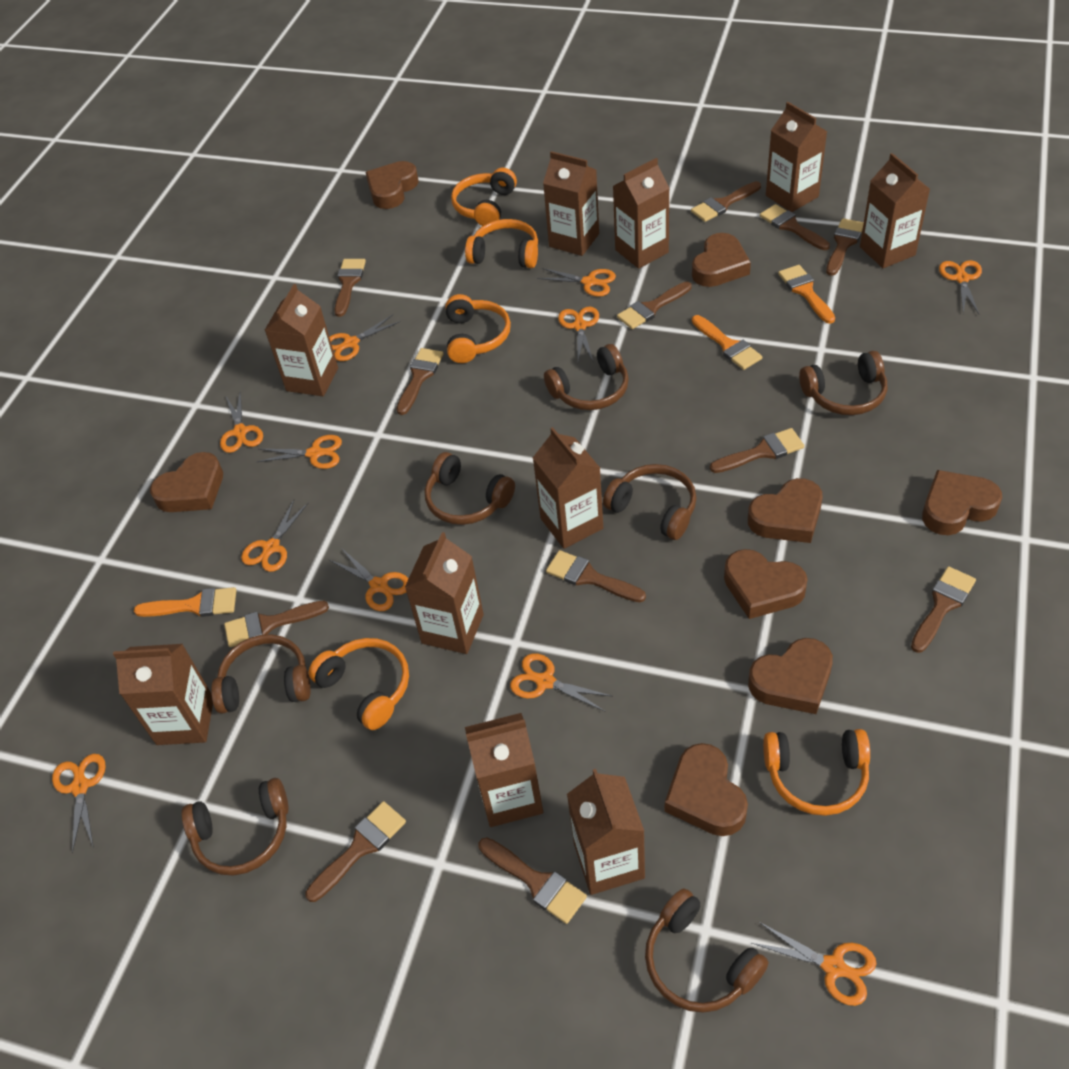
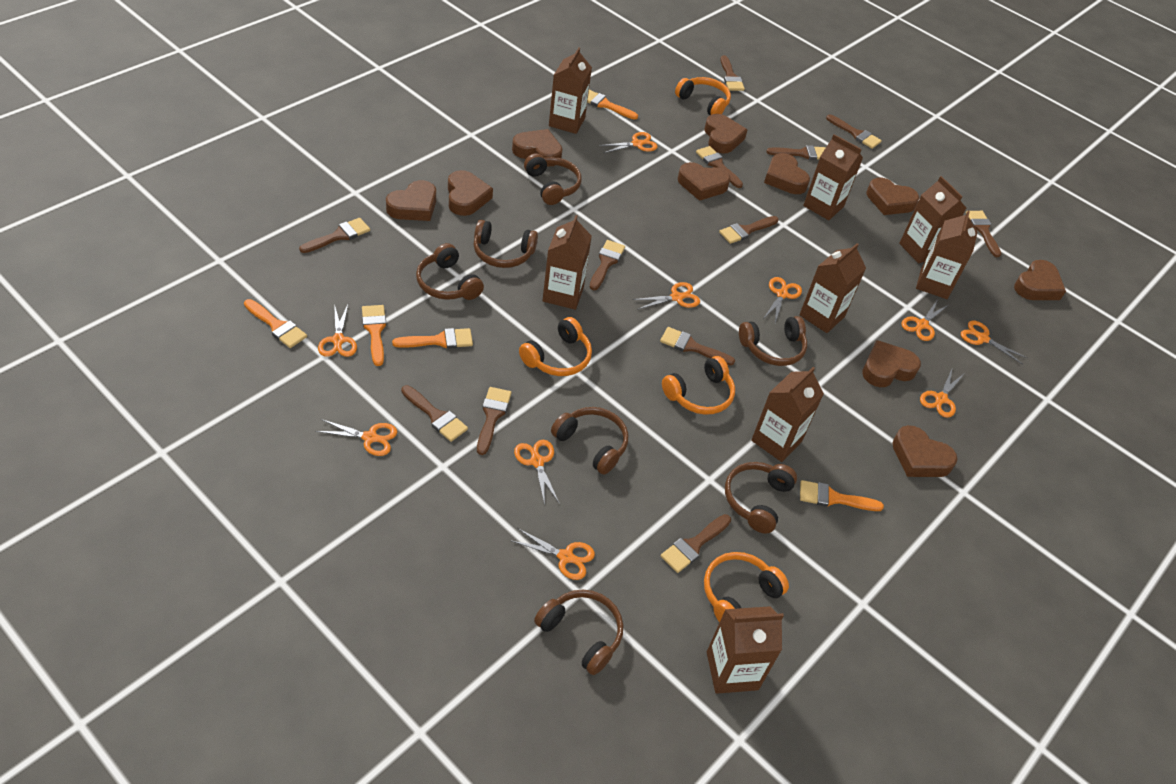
brown carton: [113,644,213,745] [265,284,338,396] [405,532,484,654] [465,713,543,827] [533,427,603,549] [543,151,599,256] [567,769,645,895] [613,158,669,269] [766,102,827,212] [860,153,930,268] = 10 -> [542,215,592,310] [549,47,592,134] [707,606,784,694] [751,367,824,462] [799,243,866,333] [803,134,863,220] [899,176,966,263] [916,211,978,299] = 8
brown heart: [150,452,223,512] [365,161,419,209] [665,743,748,836] [692,233,751,287] [724,549,808,619] [748,478,823,543] [748,638,833,714] [922,470,1002,535] = 8 -> [386,180,436,221] [448,170,493,216] [512,129,563,166] [678,162,730,201] [704,114,747,154] [764,153,810,194] [862,340,921,387] [866,178,919,215] [892,425,958,477] [1014,260,1066,300] = 10
orange brush: [134,587,236,617] [692,315,762,370] [778,265,835,324] = 3 -> [244,299,307,348] [362,305,386,366] [392,328,473,349] [587,90,638,120] [800,480,884,511] = 5
orange headphones: [309,638,409,730] [446,294,511,363] [451,168,517,226] [465,219,538,268] [763,729,870,816] = 5 -> [519,317,592,376] [662,356,735,415] [675,77,731,115] [704,552,789,623] = 4
orange scissors: [52,754,106,853] [220,391,263,453] [241,499,309,572] [257,435,342,469] [328,548,409,611] [329,315,401,361] [510,653,613,712] [537,268,616,297] [558,306,599,363] [752,922,876,1006] [939,260,982,314] = 11 -> [315,419,397,456] [318,304,357,357] [512,528,595,580] [514,440,560,505] [599,132,658,153] [633,282,700,310] [763,277,802,323] [901,299,948,341] [920,367,965,418] [961,320,1027,365] = 10

